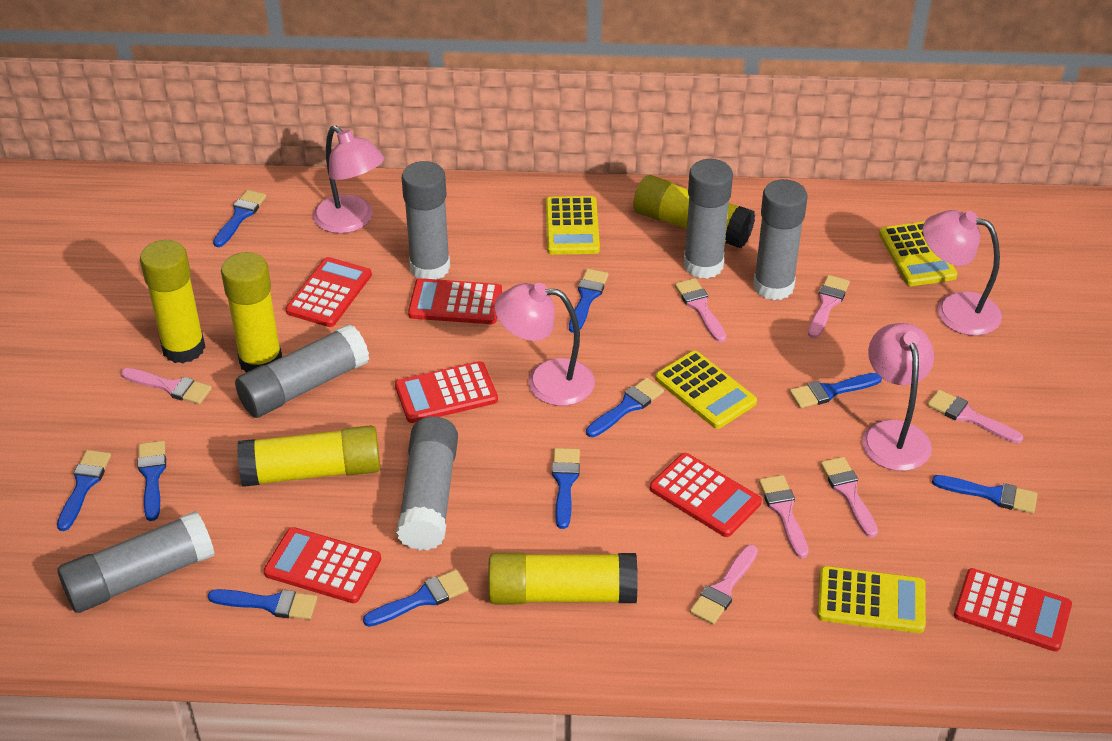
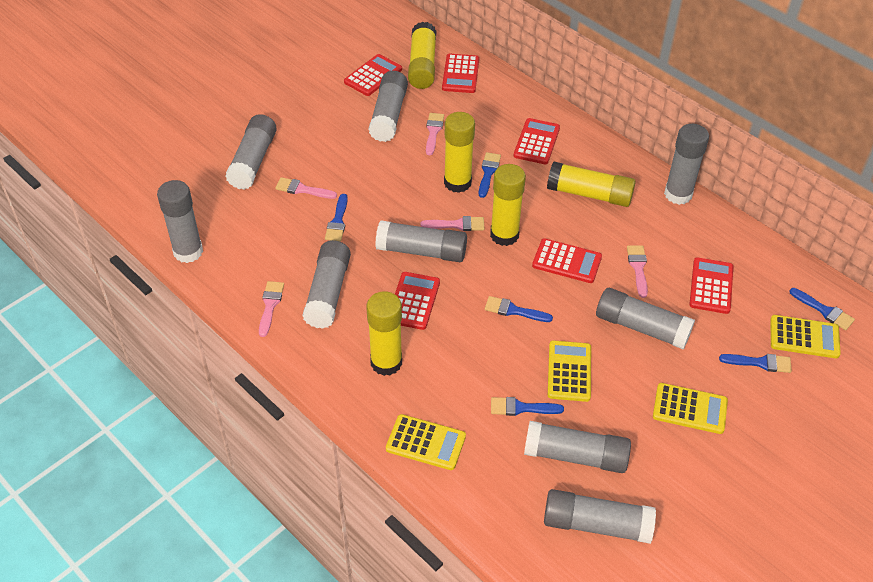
blue brush: [57,450,111,531] [138,441,166,521] [208,589,317,620] [213,190,266,247] [363,570,468,627] [552,448,580,529] [569,269,609,333] [586,378,664,437] [790,373,882,408] [932,475,1038,514] = 10 -> [325,194,348,241] [479,152,501,198] [485,296,553,322] [491,397,564,416] [719,354,792,373] [789,288,855,330] = 6
grey glue stick: [58,511,214,613] [235,324,369,418] [396,416,458,550] [402,161,450,279] [684,159,733,279] [753,179,807,300] = 6 -> [157,180,203,263] [225,114,277,190] [302,240,351,329] [368,71,408,142] [375,220,467,262] [524,421,631,473] [544,489,656,544] [596,288,695,349] [664,124,709,205] = 9
pink brush: [121,368,212,405] [675,278,726,342] [690,545,758,625] [759,475,808,558] [808,275,850,338] [821,457,878,538] [927,390,1023,444] = 7 -> [259,281,284,337] [275,177,337,199] [421,216,484,231] [426,113,444,155] [627,245,648,298] = 5
pink lamp: [313,125,384,234] [494,283,595,406] [862,323,934,471] [923,210,1002,336] = 4 -> none = 0

